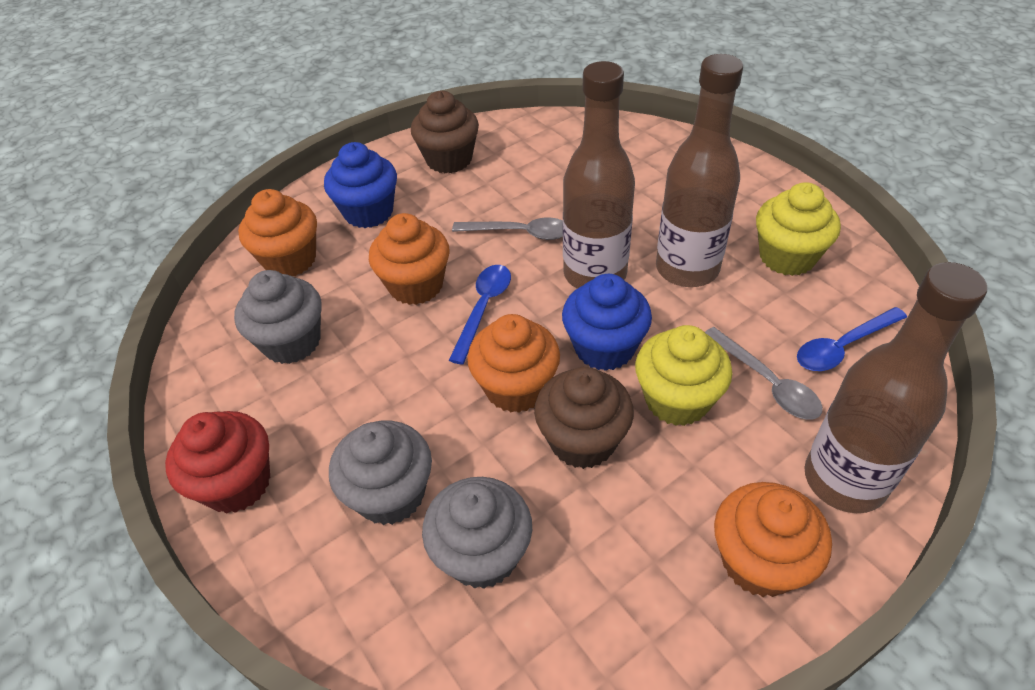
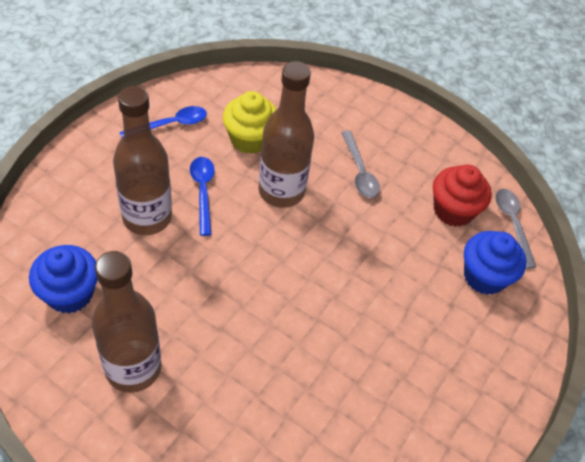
brown cupcake: [411,91,479,174] [534,367,634,469] = 2 -> none = 0
grey cupcake: [234,270,322,364] [329,421,432,525] [422,477,532,589] = 3 -> none = 0
orange cupcake: [238,189,317,276] [369,213,450,305] [467,314,560,413] [714,482,832,597] = 4 -> none = 0
yellow cupcake: [635,325,732,426] [756,182,841,276] = 2 -> [223,91,277,154] = 1

